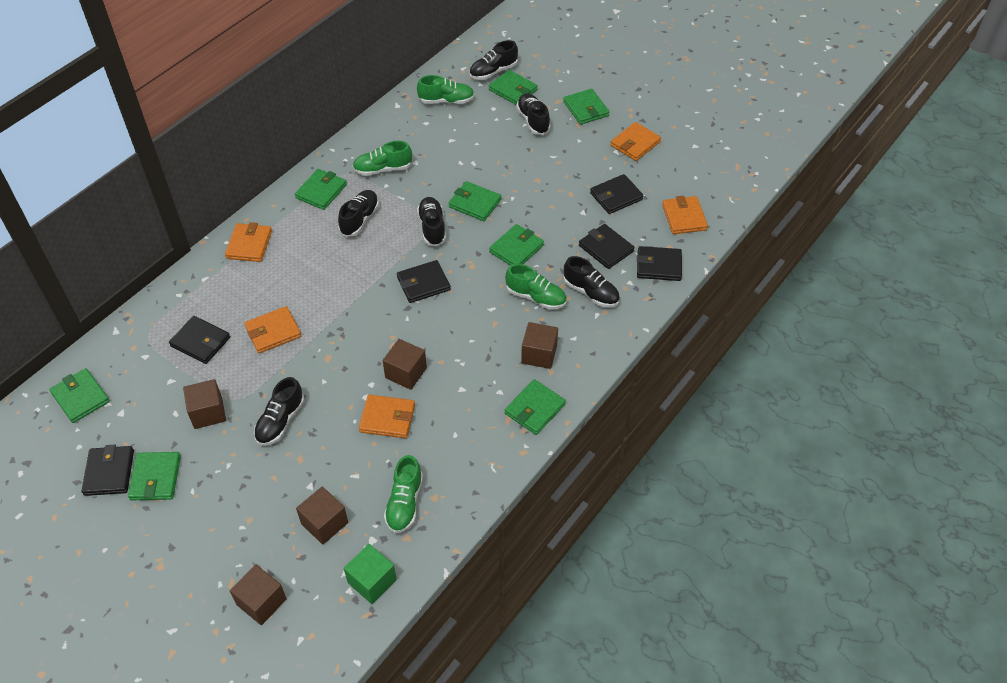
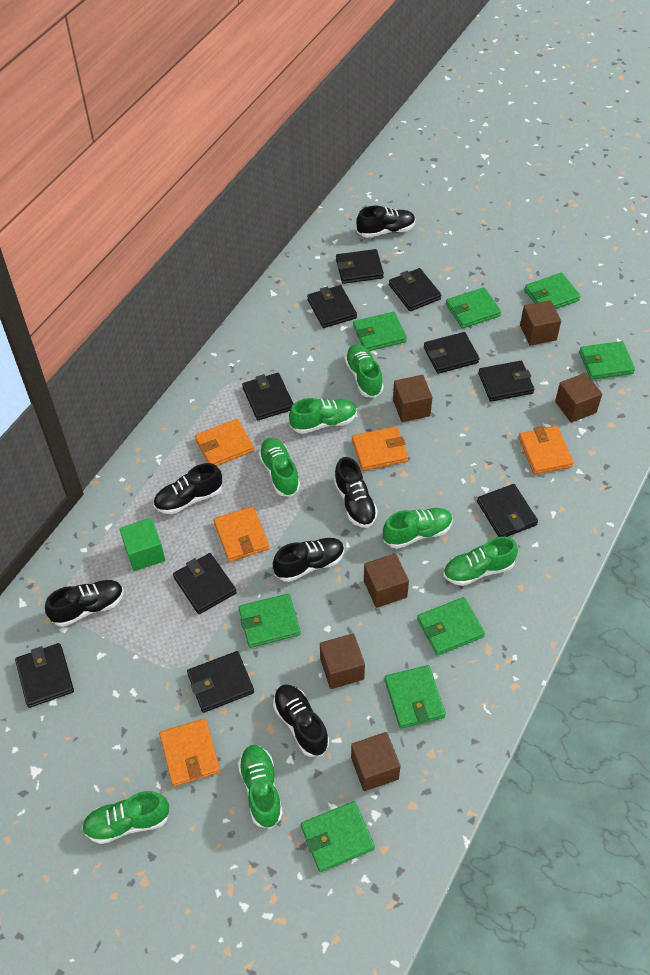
black wallet: [82,445,134,496] [169,316,230,364] [397,260,451,303] [579,224,634,269] [590,174,644,214] [637,246,682,281] = 6 -> [15,643,74,708] [173,553,237,614] [187,651,254,713] [242,373,293,420] [307,285,357,328] [336,249,384,284] [389,268,441,311] [424,332,479,374] [477,484,538,537] [478,361,534,402] = 10
brown cube: [183,379,226,429] [230,564,287,625] [296,486,348,544] [383,339,427,390] [521,322,558,369] = 5 -> [320,633,365,689] [351,732,401,791] [364,553,409,608] [393,375,432,422] [520,300,561,346] [555,373,602,423] = 6
green shoe: [352,141,412,176] [384,455,423,533] [417,75,475,104] [505,264,567,309] = 4 -> [82,791,170,844] [238,745,283,829] [258,438,300,497] [289,398,357,434] [345,344,383,398] [383,508,453,549] [443,537,518,586] = 7

